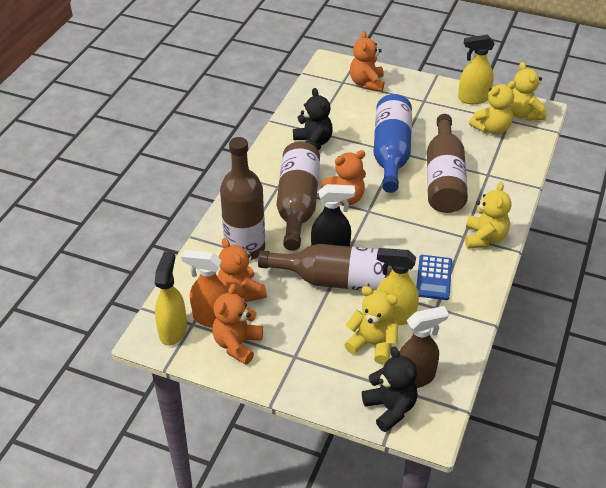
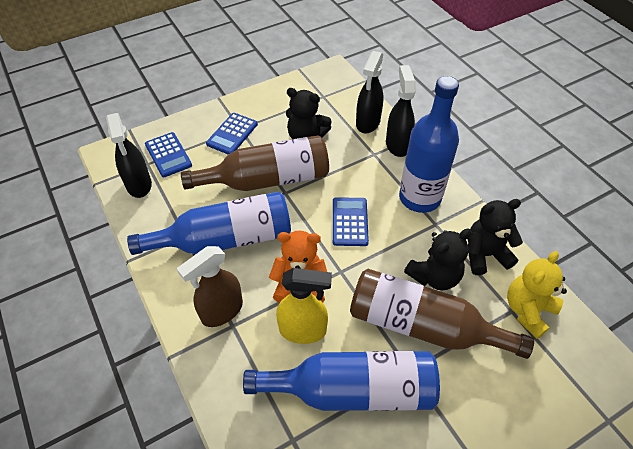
black spray bottle: [311,184,355,247] = 1 -> [106,113,152,198] [356,51,384,134] [386,65,416,157] = 3
black teddy bear: [293,88,333,150] [362,347,418,432] = 2 -> [286,88,332,139] [404,228,471,291] [467,199,523,275] = 3
blue bottle: [373,94,412,193] = 1 -> [127,192,291,255] [243,351,440,411] [399,76,459,213] = 3
blue calculator: [416,255,452,300] = 1 -> [145,132,192,177] [206,113,258,155] [333,197,369,246] = 3
brown bottle: [220,137,265,260] [258,244,392,291] [277,142,320,251] [427,114,468,213] = 4 -> [181,135,329,191] [350,269,534,359] = 2
orange spray bottle: [181,250,229,328] = 1 -> none = 0
orange teddy bear: [212,284,263,365] [217,238,267,302] [321,150,366,205] [350,31,384,92] = 4 -> [269,231,327,303] = 1
yellow spray bottle: [155,251,187,346] [377,248,419,325] [458,35,495,104] = 3 -> [276,268,332,344] = 1
yellow teddy bear: [344,286,398,364] [465,181,511,248] [469,81,516,135] [511,62,546,121] = 4 -> [507,251,567,339] = 1

